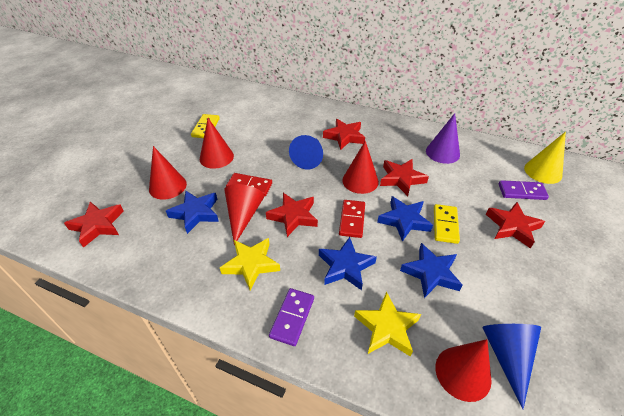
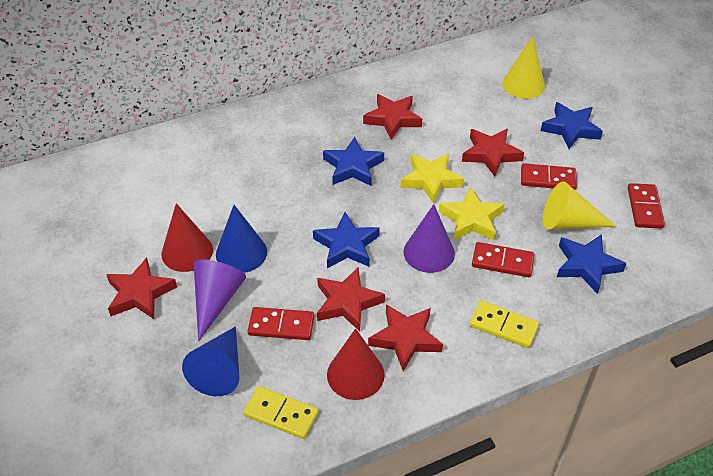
purple cone: [426,113,460,164] = 1 -> [193,260,246,341] [403,204,455,273] = 2
purple domino: [269,288,314,346] [499,180,549,200] = 2 -> none = 0
red cone: [149,146,187,200] [200,118,234,169] [225,184,264,245] [342,141,379,194] [435,339,492,402] = 5 -> [161,203,213,272] [327,328,385,400] = 2
red domino: [226,173,272,196] [339,200,365,238] = 2 -> [248,307,314,340] [472,242,535,277] [521,163,577,190] [628,183,665,229] = 4
yellow cone: [524,131,566,184] = 1 -> [502,36,545,99] [543,181,617,230] = 2

